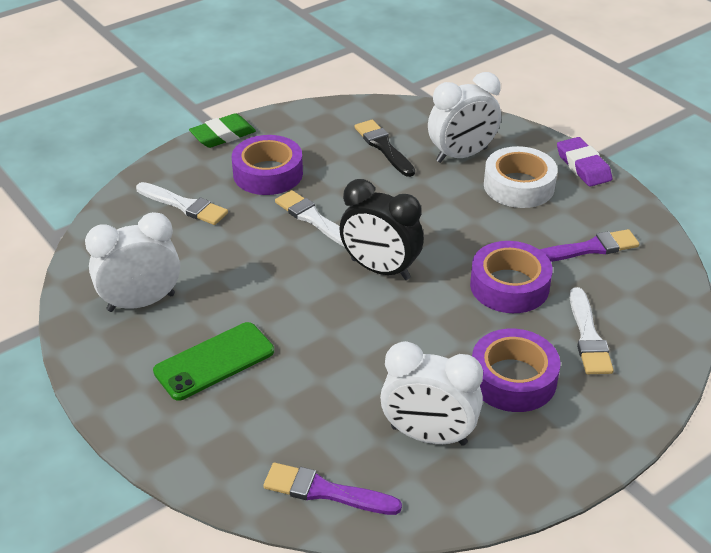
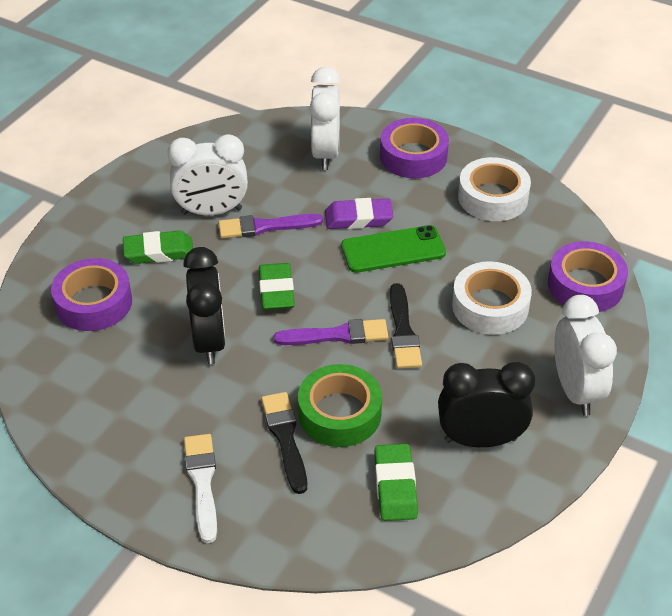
black brush: [355,120,415,177] = 1 -> [261,392,307,494] [390,283,422,369] = 2
black clock: [339,179,424,280] = 1 -> [183,247,226,364] [438,362,535,448] = 2
green eraser: [189,113,256,148] = 1 -> [123,231,193,264] [259,263,295,310] [374,444,418,521] = 3
green tape: none = 0 -> [298,364,382,447] = 1
white brush: [136,182,228,225] [275,190,345,247] [570,287,614,374] = 3 -> [184,434,217,543] = 1
white tape: [484,146,558,208] = 1 -> [452,261,532,335] [458,157,531,221] = 2

